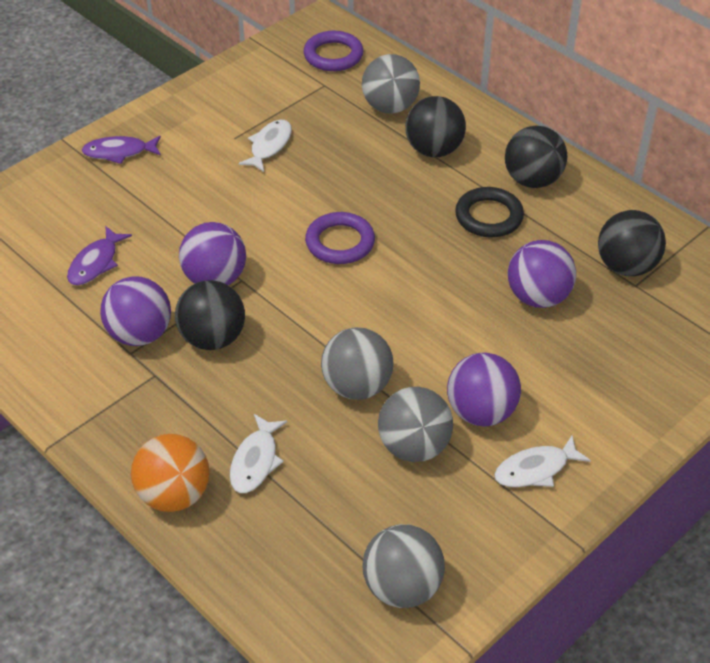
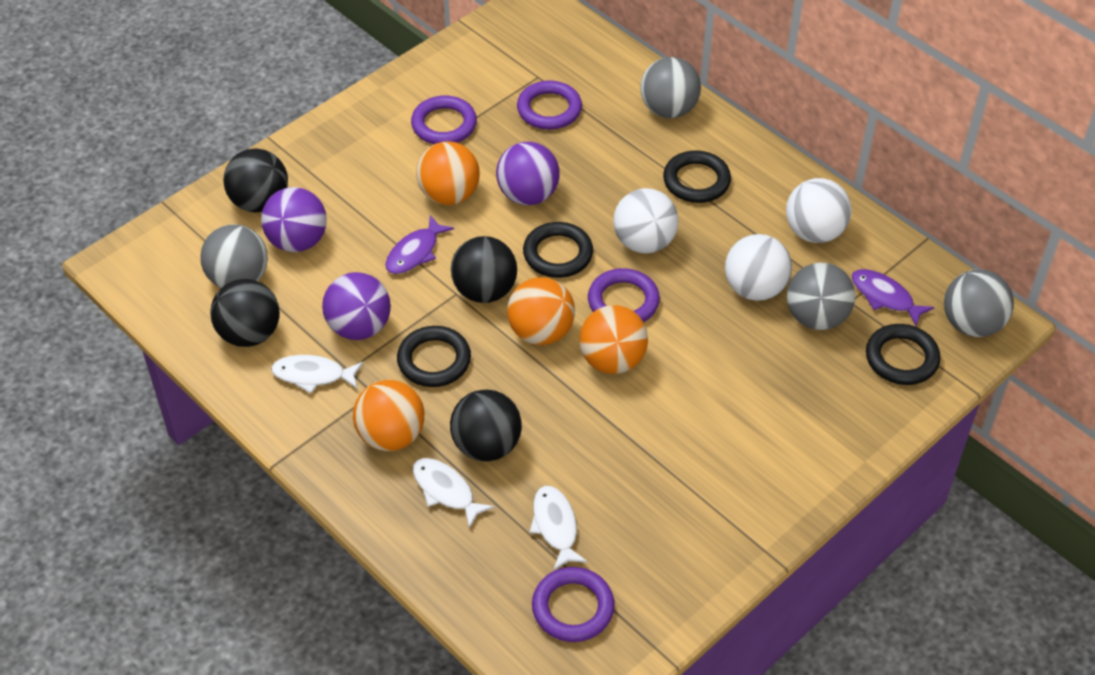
black ring: [455,187,524,237] = 1 -> [397,326,471,387] [523,222,593,278] [663,150,731,203] [866,324,940,385] = 4
orange ball: [131,434,210,512] = 1 -> [353,380,425,451] [416,141,480,205] [507,277,575,345] [579,305,648,374] = 4
purple ball: [100,276,171,346] [179,222,246,285] [447,353,521,426] [508,240,576,308] = 4 -> [261,187,327,252] [322,272,391,340] [496,142,560,205] = 3
purple ring: [304,31,363,71] [305,212,375,264] = 2 -> [411,95,477,144] [517,81,582,130] [532,567,615,642] [588,268,660,322] = 4
white ball: none = 0 -> [613,188,679,254] [725,234,792,301] [786,178,852,243] = 3

